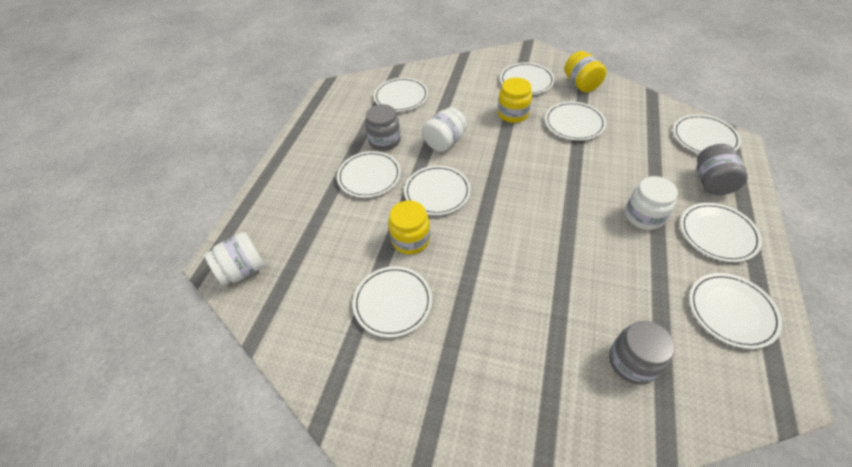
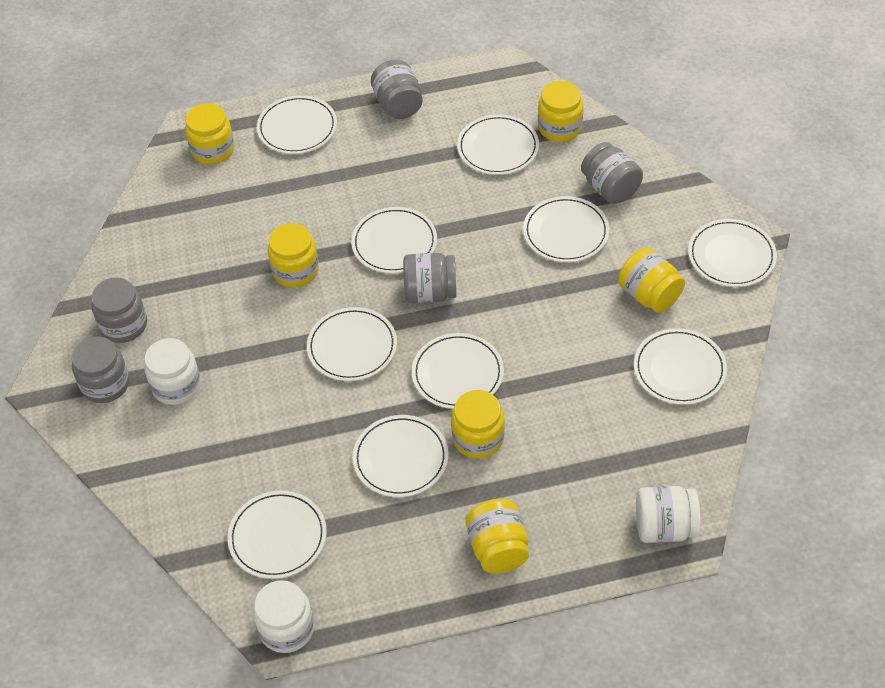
grey jar: [365,104,401,151] [609,321,675,385] [697,144,748,195] = 3 -> [71,337,129,403] [91,278,147,343] [371,59,423,119] [403,253,457,303] [581,142,643,204] = 5
white plate: [337,151,401,198] [353,266,432,337] [374,78,428,112] [404,166,471,215] [500,63,555,95] [545,102,606,141] [673,114,741,153] [680,203,762,262] [689,273,782,349] = 9 -> [228,490,327,579] [257,95,337,154] [307,307,397,381] [351,207,437,274] [353,415,448,497] [412,333,504,409] [457,114,539,175] [523,196,609,263] [634,328,727,405] [688,219,777,287] = 10
yellow jar: [388,200,430,254] [498,78,532,123] [564,51,606,92] = 3 -> [185,103,234,164] [268,223,319,287] [451,390,505,459] [466,499,529,573] [538,81,583,142] [618,248,685,313] = 6

